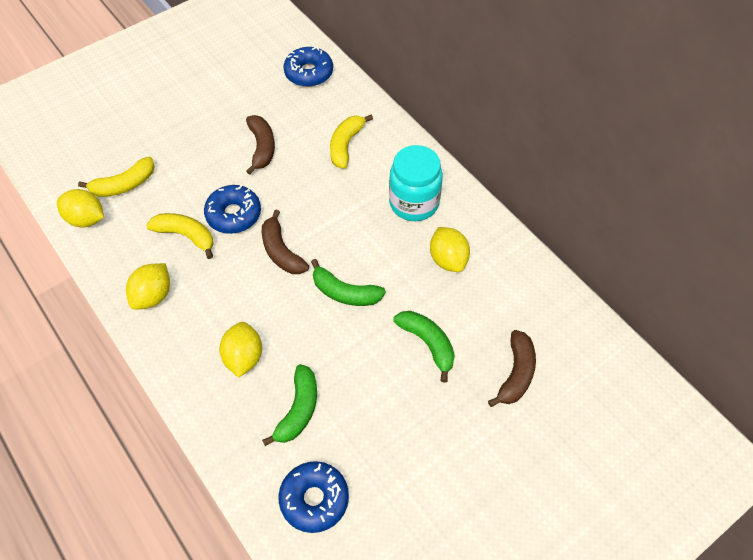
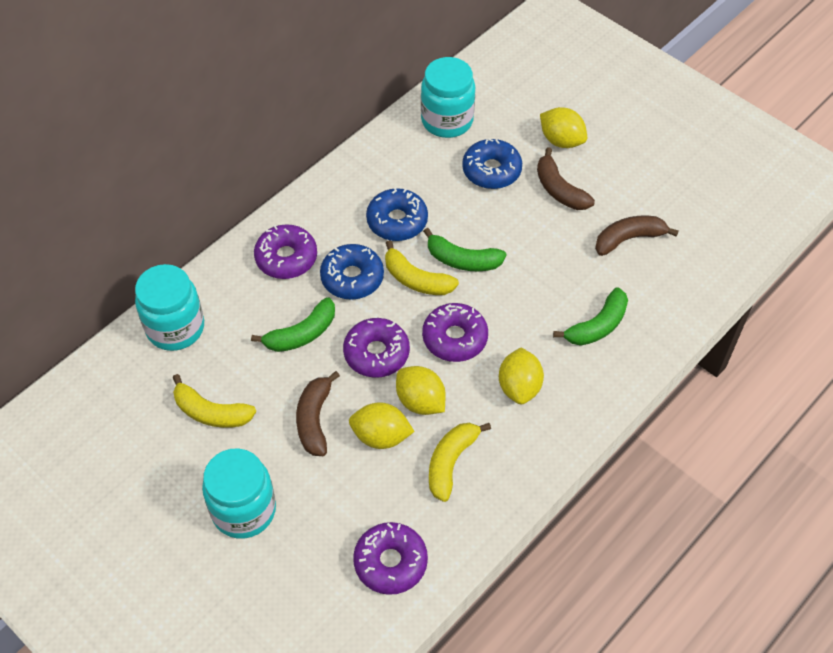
purple donut: none = 0 -> [254,224,317,279] [343,318,410,378] [353,522,428,595] [422,303,488,362] = 4
turquoise jar: [389,145,443,221] = 1 -> [135,264,204,351] [202,448,276,539] [421,57,475,138] = 3

